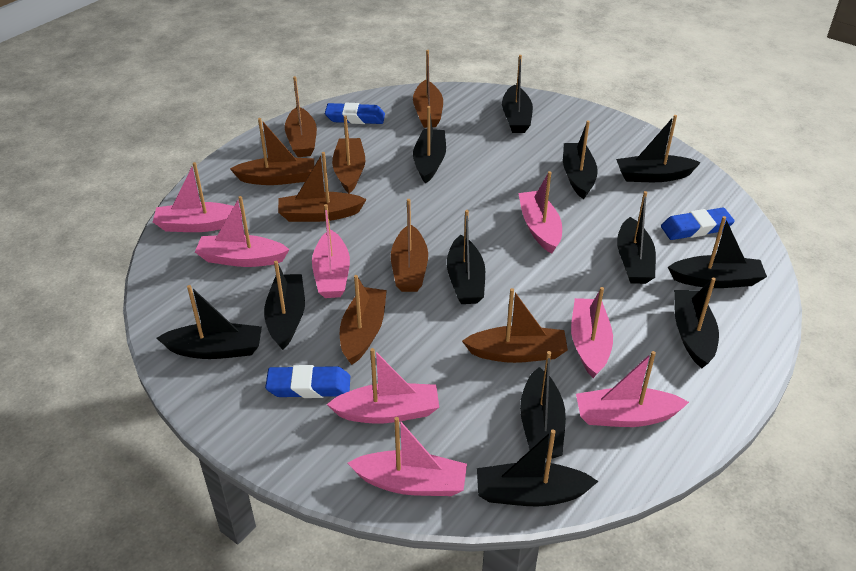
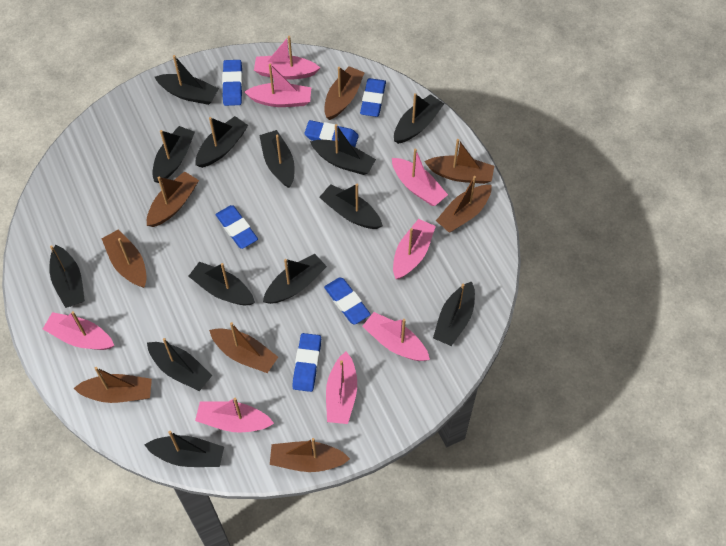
black boat: [157,285,262,359] [264,261,305,350] [413,106,446,184] [447,210,485,304] [477,429,599,506] [502,55,533,133] [520,351,566,458] [563,120,598,199] [616,115,701,182] [617,191,656,284] [668,216,767,288] [674,278,719,368] = 12 -> [49,245,85,308] [145,431,224,467] [147,338,212,391] [152,126,195,183] [155,55,219,105] [188,262,255,305] [196,116,248,168] [260,130,294,188] [263,254,327,304] [310,124,376,175] [320,184,383,229] [394,93,444,144] [433,282,475,346] = 13
blue eraser: [265,365,350,398] [325,103,385,124] [661,208,735,240] = 3 -> [215,205,258,249] [222,60,243,106] [292,333,321,392] [304,120,359,147] [324,277,371,325] [360,78,386,117] = 6

